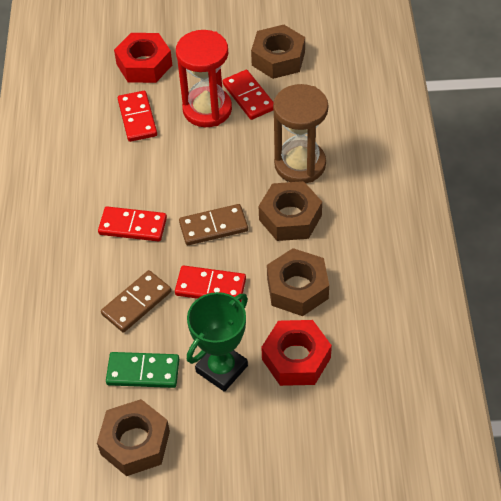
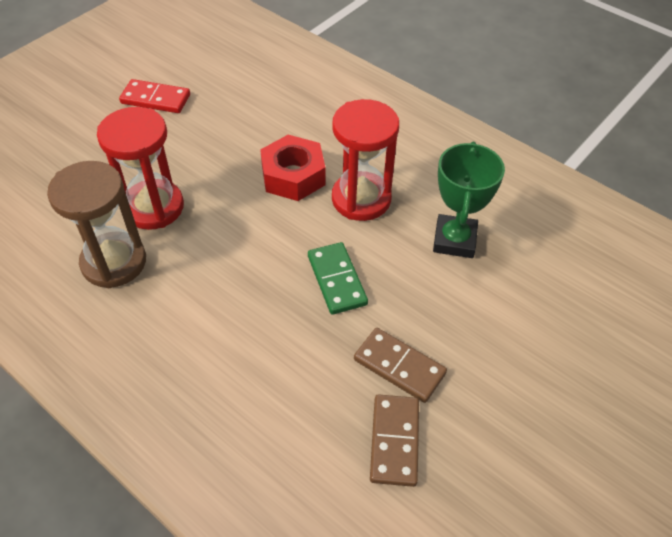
brown nut: [97,399,170,476] [251,25,305,79] [259,181,322,241] [267,248,329,316] = 4 -> none = 0
red domino: [98,207,167,242] [118,91,157,142] [175,265,246,302] [223,70,274,120] = 4 -> [119,79,190,113] = 1
red hourglass: [176,30,232,127] = 1 -> [97,107,184,230] [332,99,399,221] = 2
red nut: [114,33,172,83] [261,320,332,386] = 2 -> [260,135,325,201] = 1

